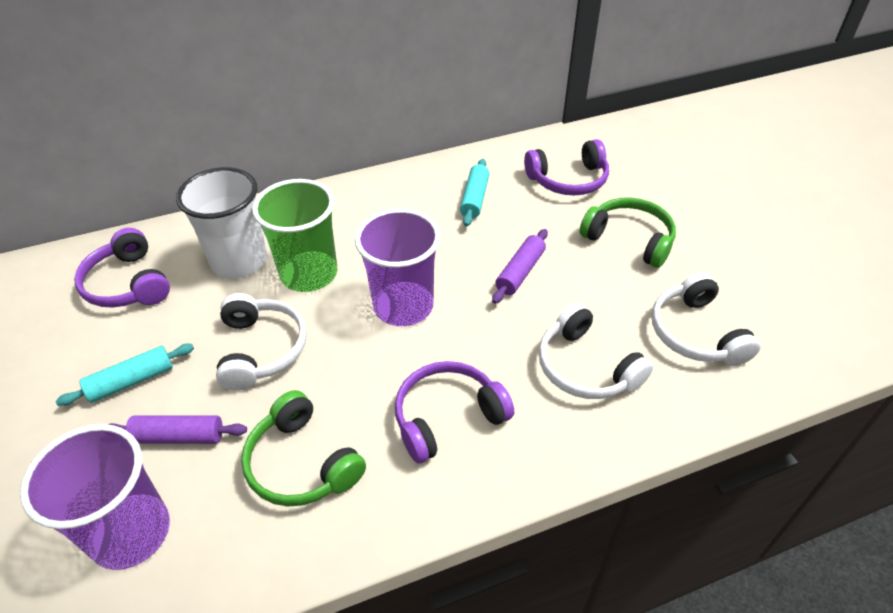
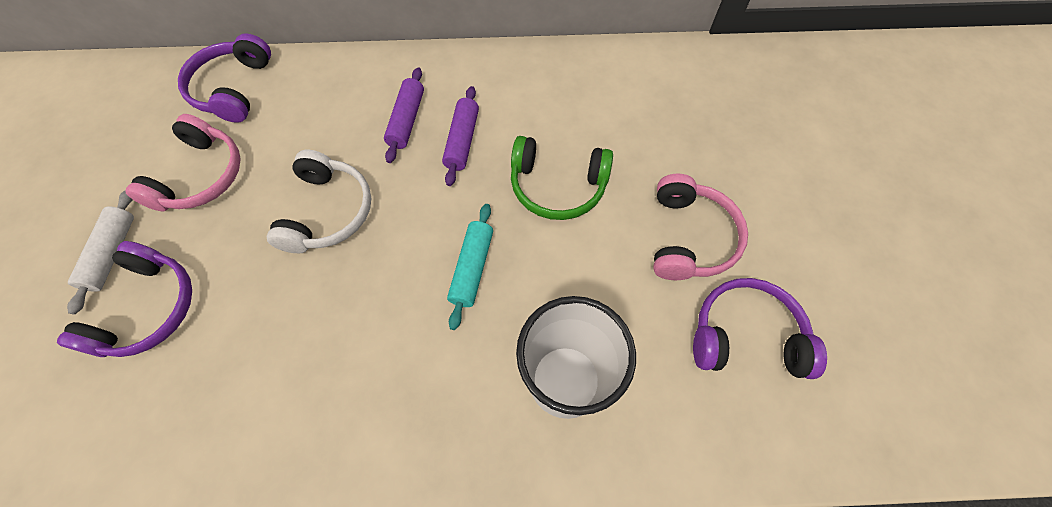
green cup: [252,179,338,292] = 1 -> none = 0
green headphones: [241,390,366,507] [580,197,676,268] = 2 -> [511,136,613,220] = 1
pink headphones: none = 0 -> [126,114,241,211] [653,174,748,280] = 2
purple cup: [20,424,170,570] [355,209,440,326] = 2 -> none = 0
turquoise rolling pin: [56,344,194,406] [460,159,490,226] = 2 -> [447,204,493,330] = 1
white headphones: [216,293,307,391] [539,303,653,399] [652,272,761,366] = 3 -> [267,150,371,253] = 1
white rolling pin: none = 0 -> [67,190,134,315] = 1

